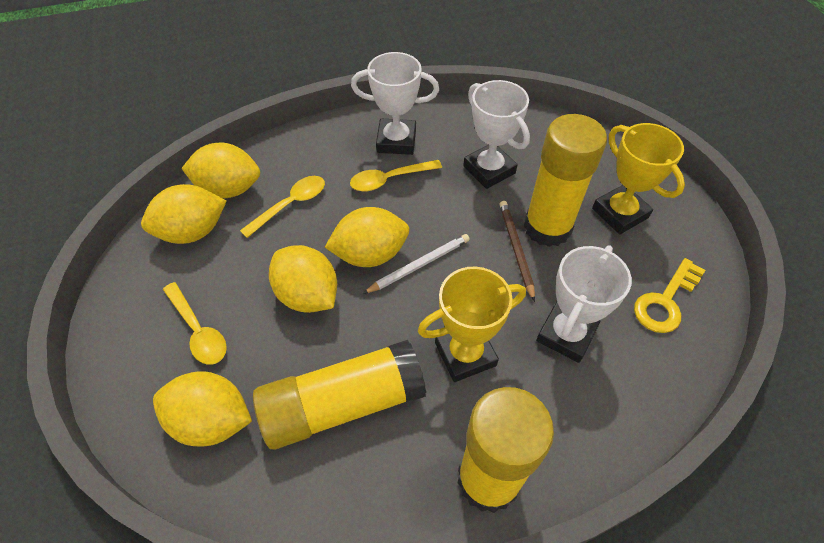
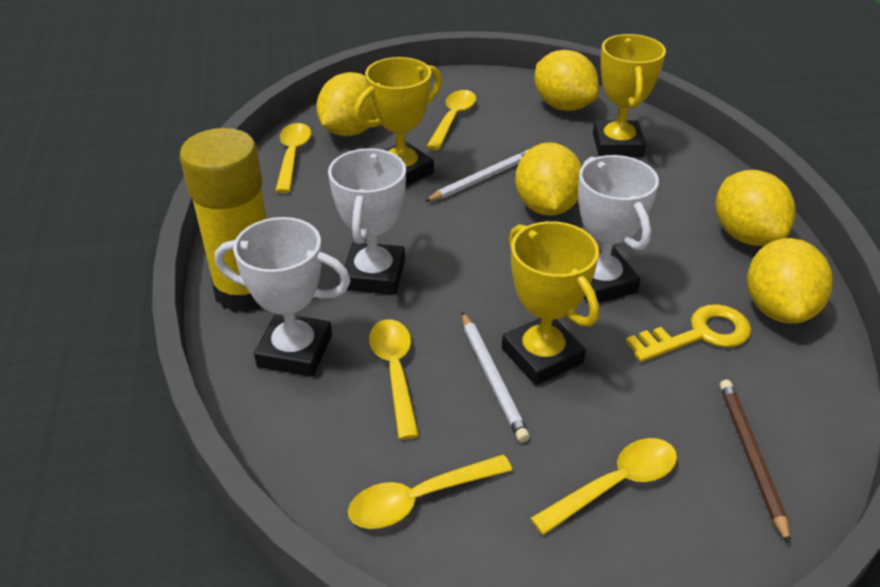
white pencil: [363,234,470,294] = 1 -> [424,150,528,202] [462,312,530,442] = 2
yellow glue stick: [253,340,426,450] [457,387,554,513] [524,114,607,247] = 3 -> [179,128,266,313] = 1
yellow spoon: [163,282,227,365] [240,176,325,238] [350,160,442,191] = 3 -> [275,123,311,193] [348,454,512,529] [369,319,419,440] [426,90,476,150] [530,438,677,535] = 5
yellow trophy: [418,266,526,382] [592,123,685,234] = 2 -> [354,57,442,186] [502,221,599,385] [593,34,666,157] = 3

